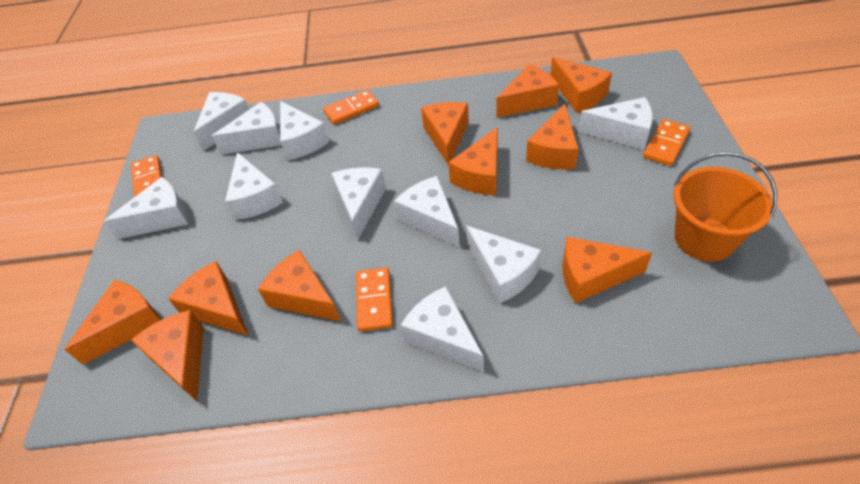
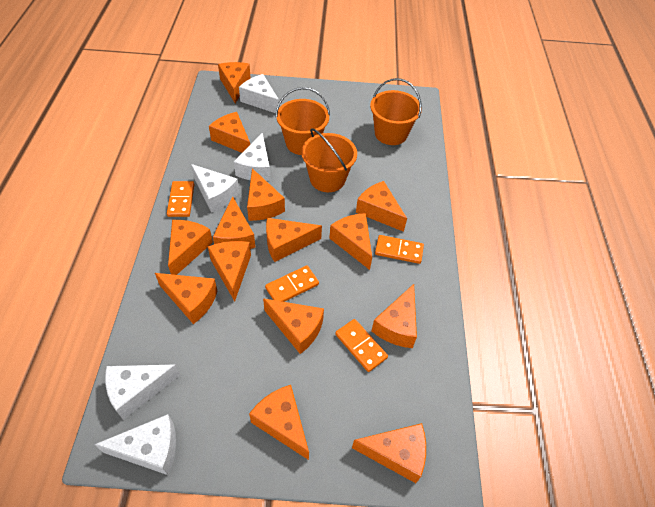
orange bucket: [674,152,777,261] = 1 -> [276,87,330,155] [301,128,357,192] [370,78,422,145] = 3
orange cheese: [64,280,161,365] [131,310,204,401] [168,261,249,336] [258,250,341,321] [421,102,469,166] [448,127,498,195] [496,64,559,118] [526,104,579,170] [551,57,612,113] [563,237,652,303] = 10 -> [155,273,217,324] [168,220,213,275] [208,241,251,301] [209,112,250,153] [213,196,255,249] [218,62,251,103] [247,168,285,221] [249,385,309,460] [263,298,324,354] [266,218,322,262] [329,213,372,270] [352,423,426,483] [356,181,407,232] [372,284,417,348] = 14
white cheese: [104,177,188,239] [194,92,249,151] [212,102,281,155] [225,152,283,220] [280,101,329,160] [331,167,386,239] [394,176,460,248] [401,286,484,372] [466,226,541,303] [578,97,653,150] = 10 -> [94,414,176,475] [105,364,180,420] [191,164,239,213] [234,133,271,181] [239,74,280,113] = 5

